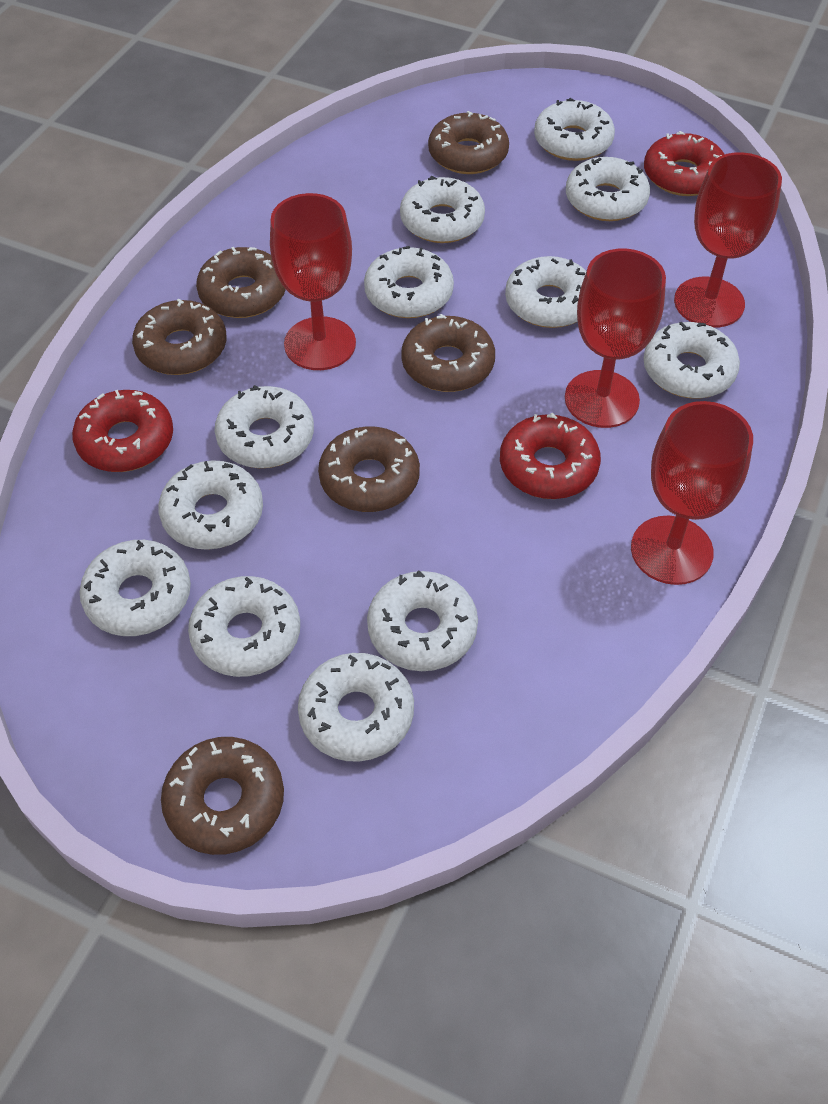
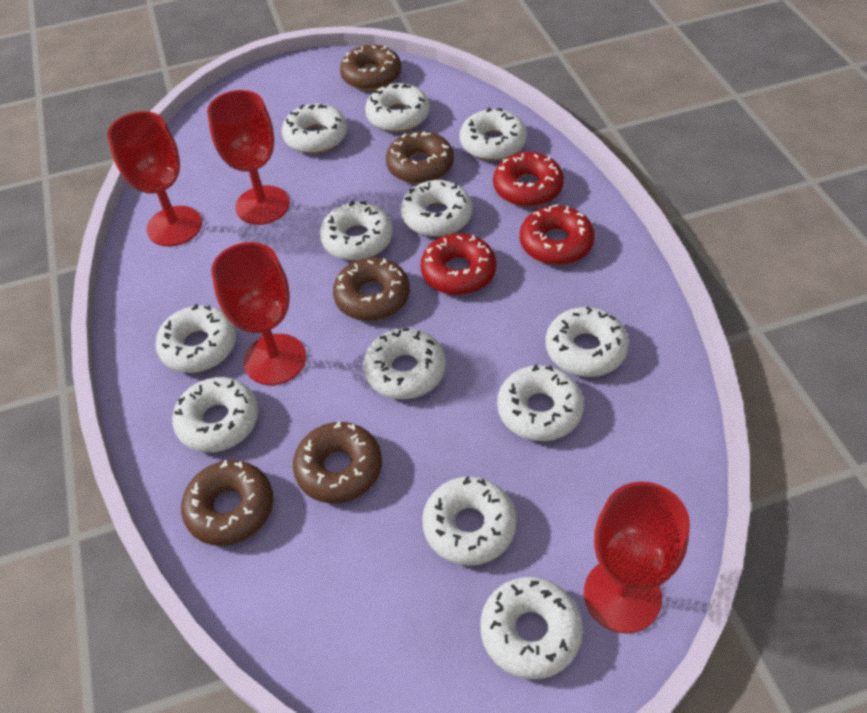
brown donut: [132,299,227,375] [161,737,284,855] [196,247,286,318] [318,426,420,512] [401,314,495,392] [428,111,509,174] = 6 -> [181,460,273,546] [293,421,382,503] [333,257,410,321] [340,45,401,91] [386,131,454,184] = 5

